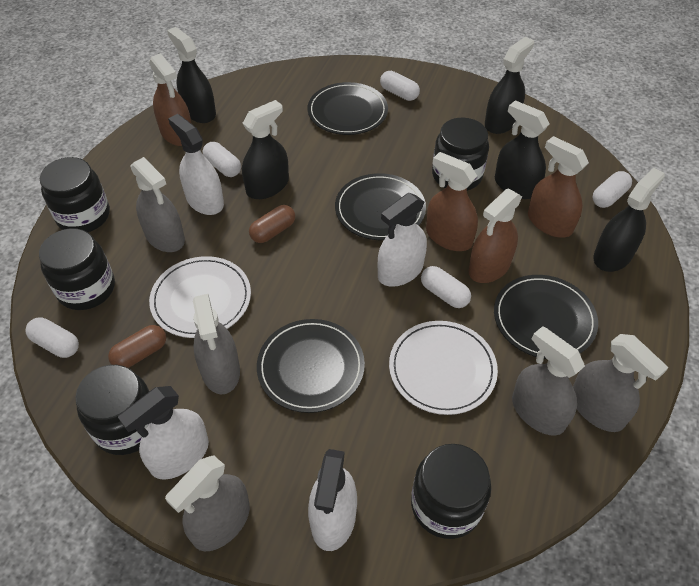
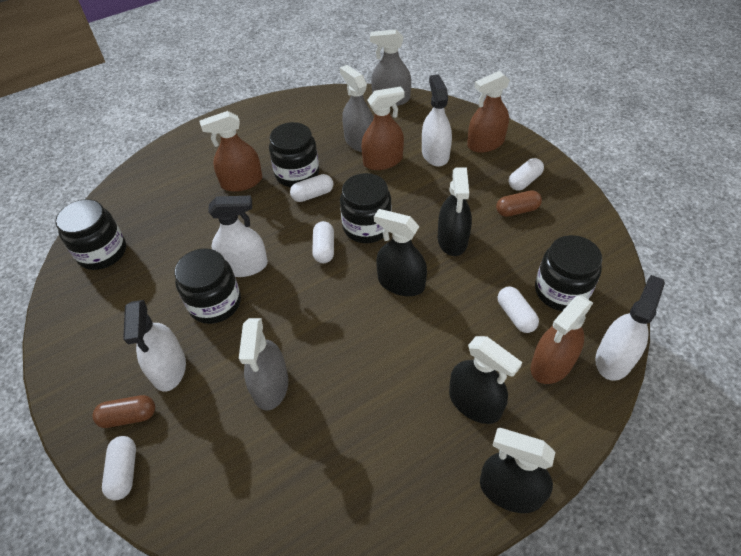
black plate: [257,319,365,413] [308,82,388,135] [335,173,426,240] [494,275,598,359] = 4 -> none = 0
black spray bottle: [167,27,216,123] [242,100,289,199] [485,37,534,134] [495,100,549,199] [593,168,665,272] = 5 -> [374,209,427,296] [438,168,472,256] [449,336,522,424] [480,428,555,513] = 4
grey spray bottle: [130,157,185,252] [165,455,250,551] [193,294,240,394] [512,326,585,436] [573,334,669,432] = 5 -> [239,318,288,411] [340,65,374,152] [370,30,411,106] = 3
white plate: [149,256,251,338] [389,321,498,415] = 2 -> none = 0

